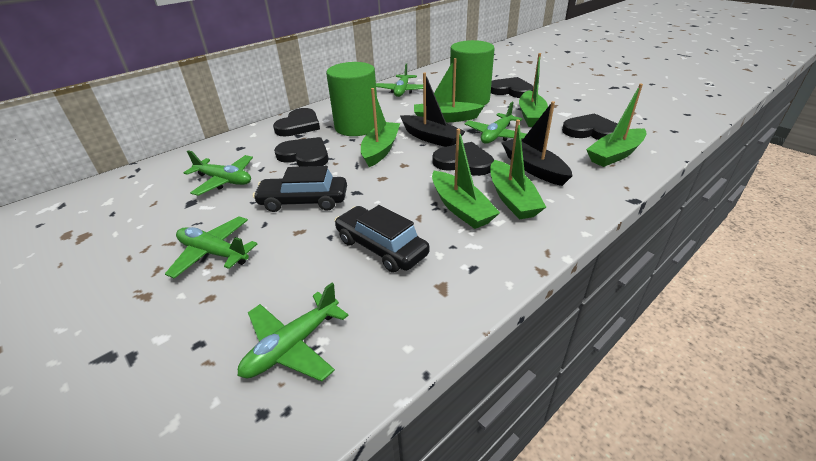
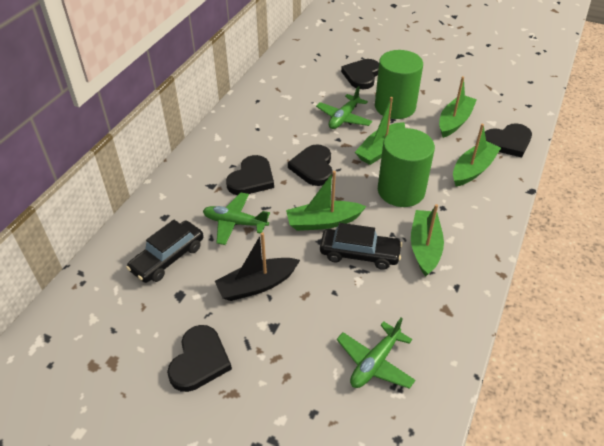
black boat: [400,73,466,147] [502,101,572,186] = 2 -> [215,232,300,301] = 1
green boat: [361,88,400,167] [414,58,484,122] [432,129,500,229] [490,120,546,219] [519,53,548,127] [586,84,647,167] = 6 -> [286,171,367,231] [355,97,405,165] [411,204,444,276] [439,76,477,138] [453,124,501,186] = 5
green plane: [165,216,257,279] [184,150,253,196] [238,283,349,382] [376,63,423,97] [465,102,527,144] = 5 -> [203,193,270,245] [316,86,372,129] [337,318,416,389] = 3

